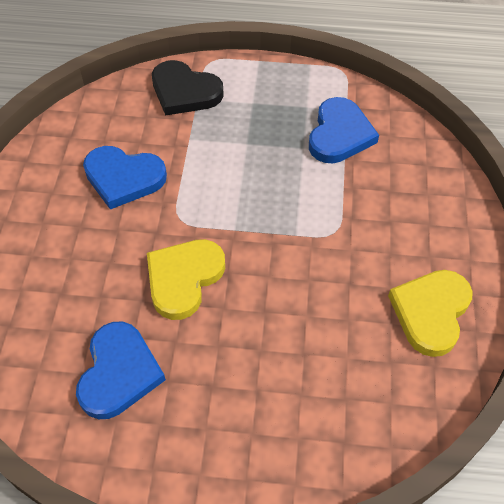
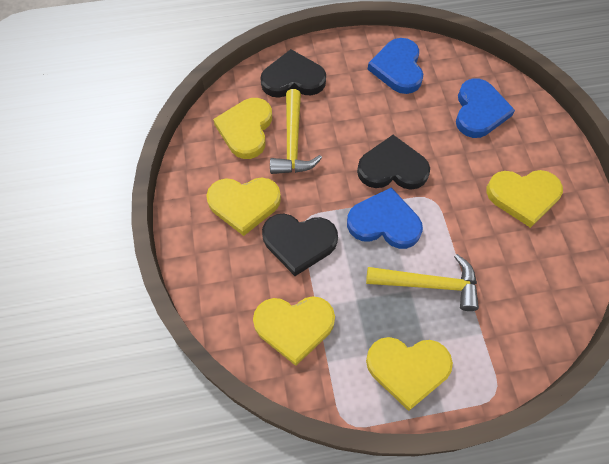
black heart: [152,60,224,116] = 1 -> [260,49,326,98] [262,214,338,276] [357,135,430,190] = 3
yellow hammer: none = 0 -> [270,89,322,174] [366,254,479,311] = 2
yellow heart: [147,239,225,320] [388,270,473,357] = 2 -> [206,178,281,236] [213,98,272,159] [253,296,335,366] [366,337,453,411] [486,170,563,228] = 5

